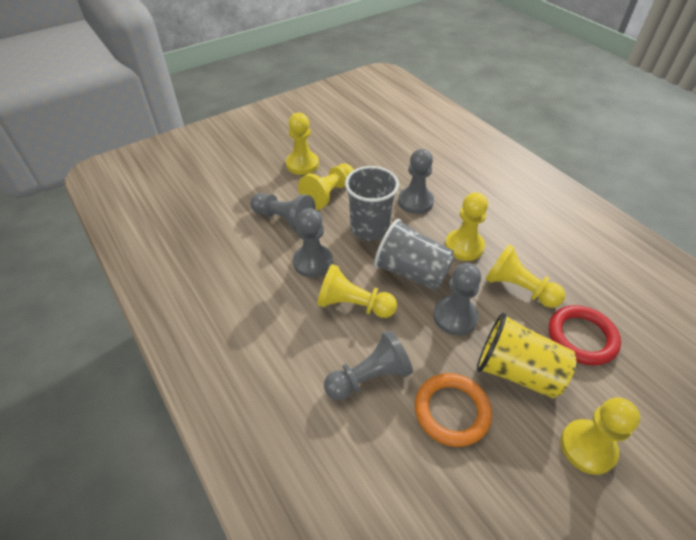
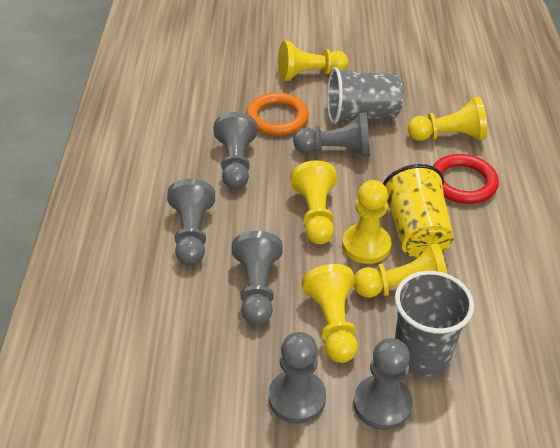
grey pawn: [250,193,316,232] [293,208,333,278] [324,330,413,400] [398,149,434,214] [433,263,481,335] = 5 -> [167,179,215,265] [214,112,257,189] [232,231,282,325] [269,332,326,424] [293,112,370,157] [354,338,412,430] = 6

